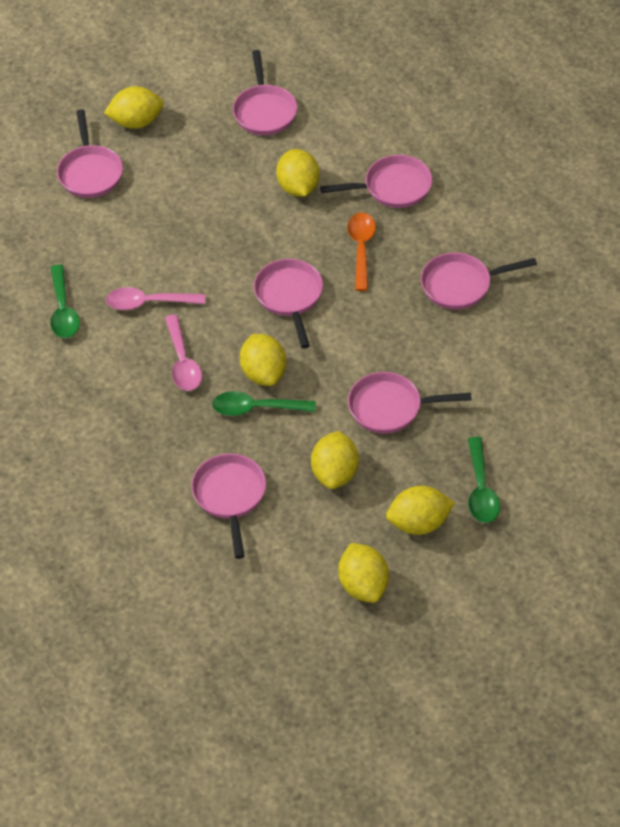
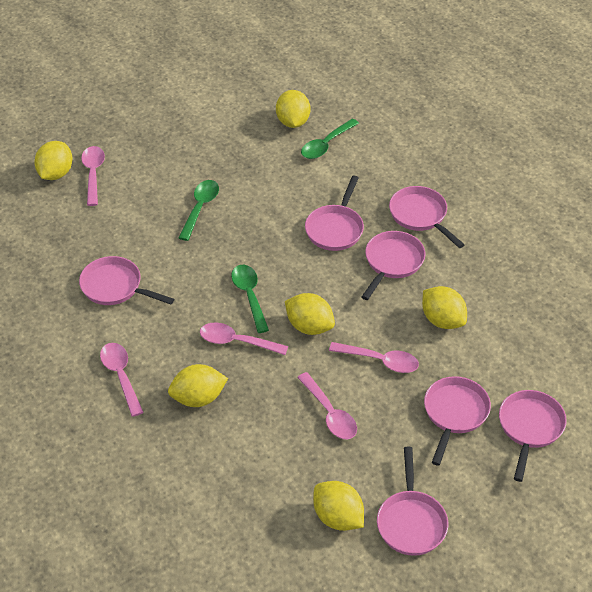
orange spoon: [347,212,376,291] = 1 -> none = 0
pink spoon: [106,287,205,310] [165,315,202,391] = 2 -> [81,146,105,206] [100,343,144,417] [200,322,288,355] [297,372,357,439] [329,342,419,373] = 5

